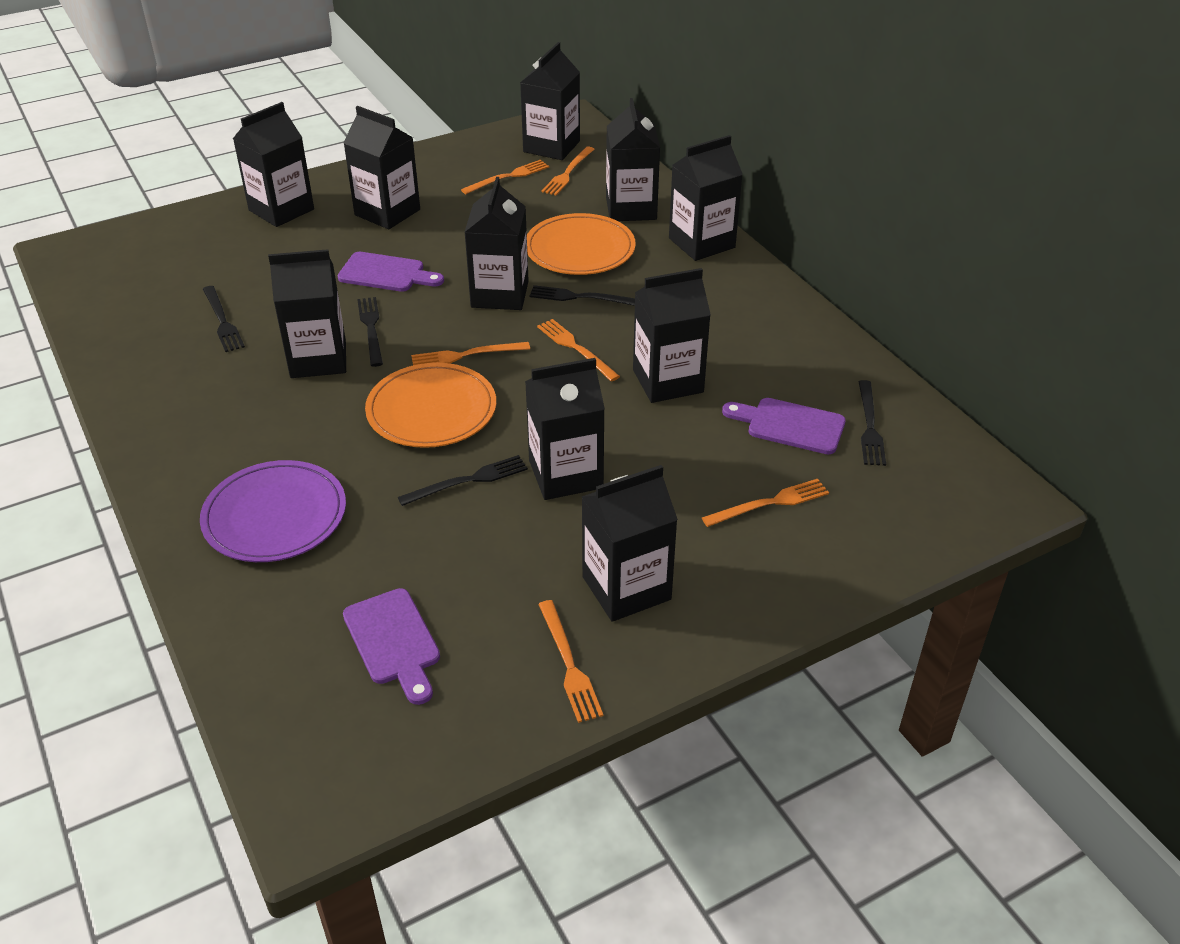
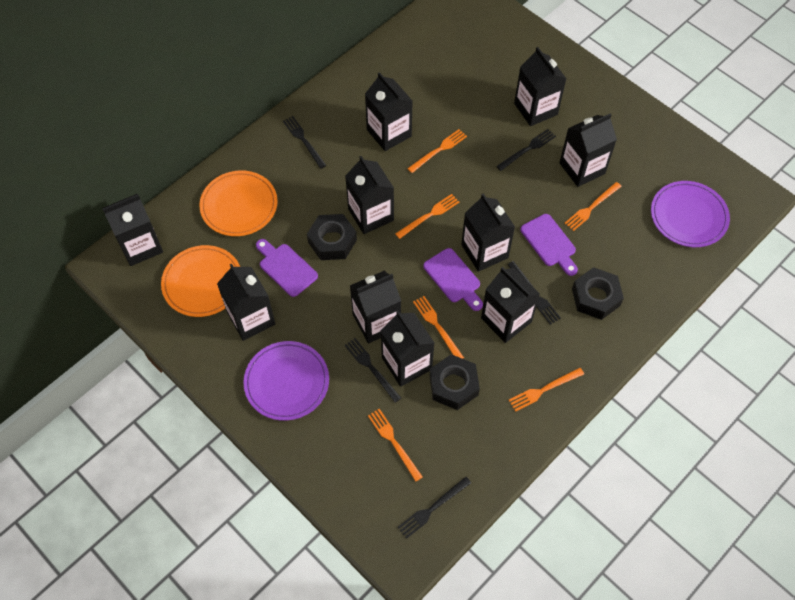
black nut: none = 0 -> [307,214,357,260] [430,354,480,410] [572,267,624,320] = 3
purple plate: [200,460,346,562] = 1 -> [243,341,329,421] [651,181,730,247] = 2

